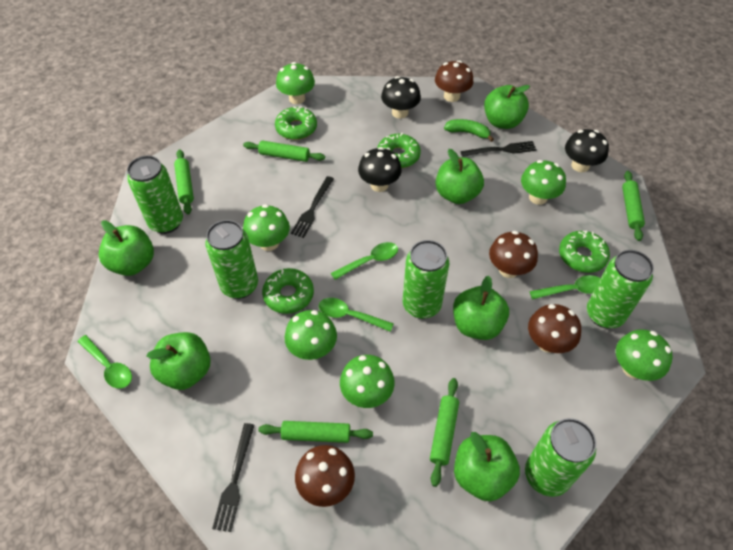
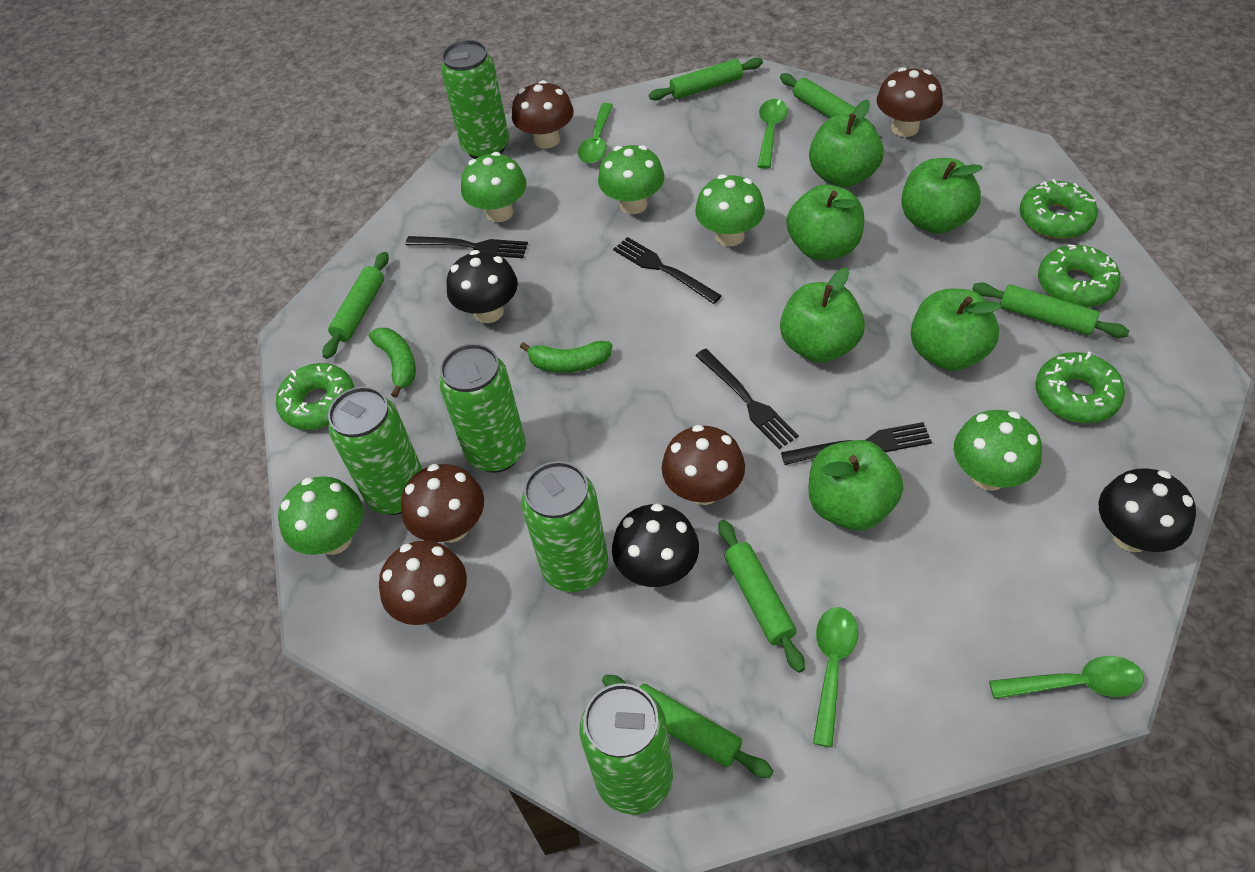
black fork: [212,423,254,532] [291,176,334,238] [461,141,537,157] = 3 -> [405,236,528,258] [613,237,722,304] [695,349,799,449] [781,422,932,465] = 4
brown mushroom: [295,445,355,507] [435,60,474,102] [489,231,538,278] [528,304,581,353] = 4 -> [379,540,467,625] [401,464,484,543] [512,80,574,149] [662,425,745,505] [877,67,943,137] = 5
green banana: [444,119,494,142] = 1 -> [369,328,416,398] [520,341,612,373] = 2
green mushroom: [243,204,290,251] [276,62,315,104] [285,310,337,360] [340,355,395,408] [521,160,566,205] [616,329,673,381] = 6 -> [278,476,363,555] [461,152,527,222] [598,145,665,214] [695,174,765,246] [954,410,1042,491] = 5
green rolling pin: [174,149,194,214] [243,140,325,162] [258,421,373,443] [430,378,459,487] [622,171,645,241] = 5 -> [323,252,389,359] [602,675,773,778] [649,58,763,100] [718,520,805,673] [780,73,876,130] [972,283,1130,338] = 6

